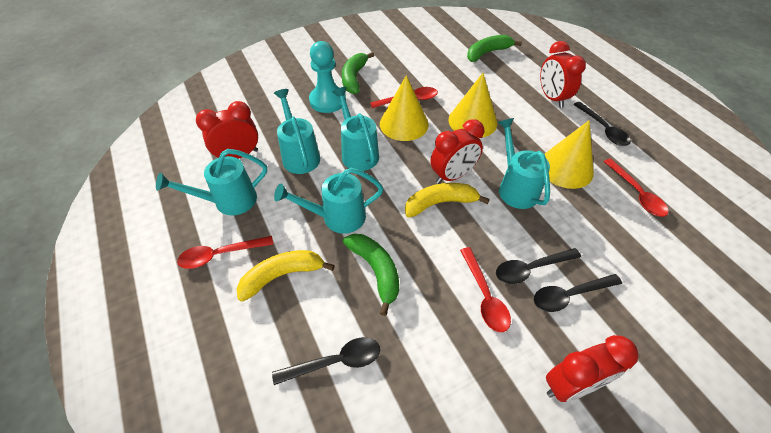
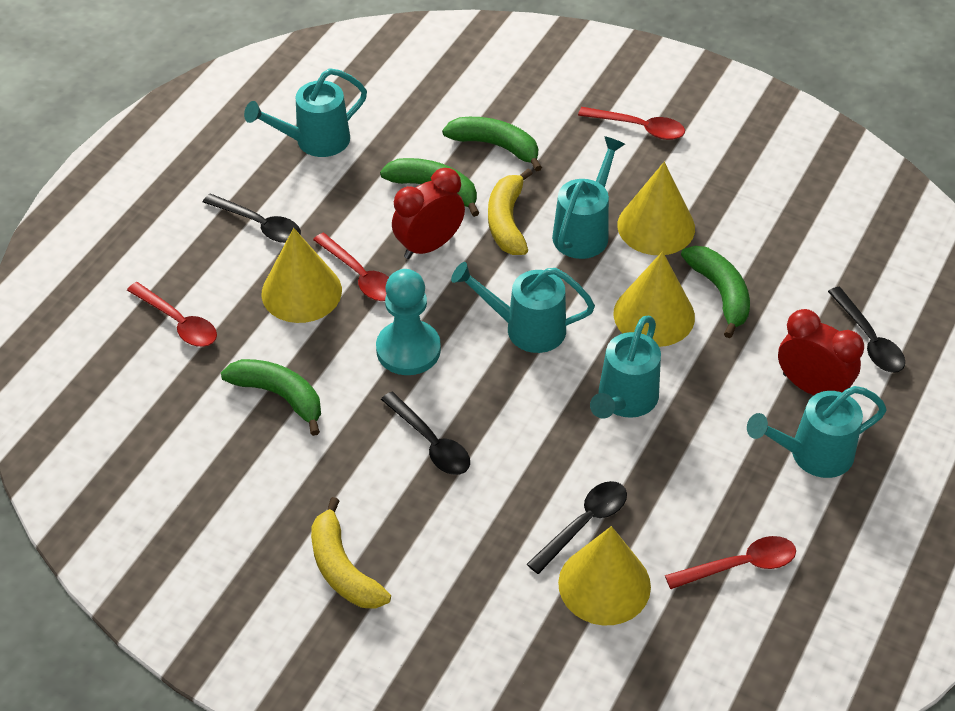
green banana: [342,52,374,94] [343,234,399,316] [467,35,522,62] = 3 -> [221,359,321,436] [380,158,479,217] [442,117,542,172] [681,246,750,338] = 4
red clock: [196,101,258,159] [430,119,484,184] [540,41,586,108] [546,335,639,402] = 4 -> [392,168,465,259] [778,309,864,395] = 2
yellow cone: [380,75,429,141] [448,73,497,138] [545,120,594,189] = 3 -> [261,228,342,323] [558,526,651,625] [613,251,695,347] [617,162,695,255] = 4

